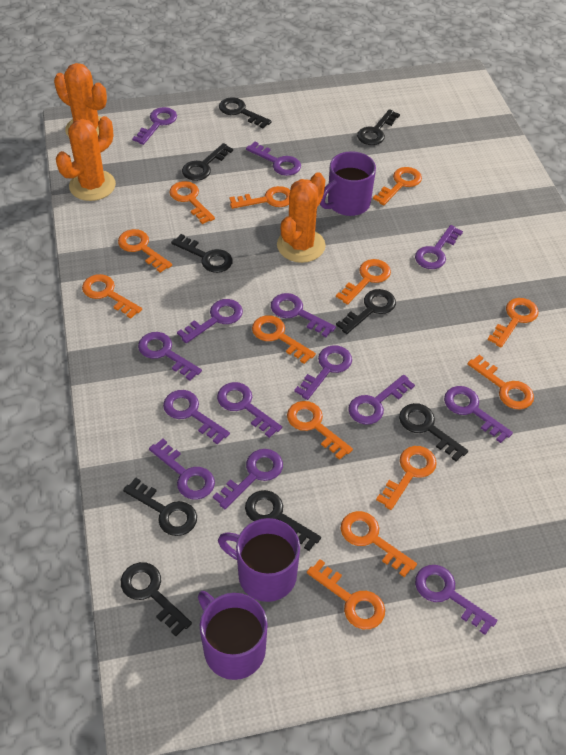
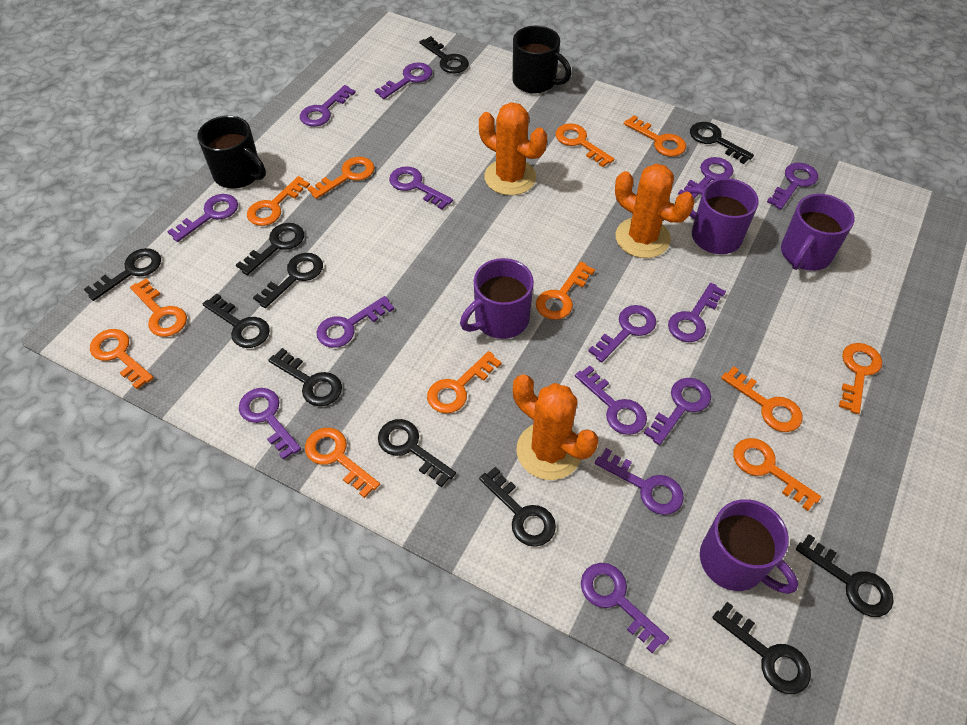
black key: [121,562,192,636] [123,478,197,536] [171,234,233,273] [182,143,233,181] [219,97,272,128] [245,490,321,551] [336,289,396,334] [357,109,400,145] [399,403,468,461] = 9 -> [84,248,161,301] [203,293,270,348] [236,223,304,275] [253,253,323,308] [268,348,342,406] [378,419,456,487] [420,36,469,73] [479,466,556,547] [690,122,754,164] [712,602,811,694] [796,534,894,617] = 11
black mug: none = 0 -> [197,116,266,189] [513,26,571,94] = 2
orange key: [82,274,142,319] [118,229,172,273] [169,181,215,224] [230,186,290,209] [252,315,316,364] [287,401,353,460] [307,559,385,629] [336,259,391,305] [341,511,417,577] [373,167,422,205] [376,446,437,510] [467,355,534,409] [488,298,539,348] = 13 -> [90,329,154,389] [130,279,187,337] [247,176,310,226] [305,428,380,498] [307,157,375,199] [427,351,502,413] [536,262,595,320] [555,123,614,167] [624,115,686,157] [721,366,802,432] [733,438,821,511] [839,343,882,414] = 12
purple mug: [198,591,268,680] [218,518,300,602] [320,151,376,216] = 3 -> [460,258,534,339] [684,178,759,254] [700,499,798,594] [781,194,855,271] = 4

